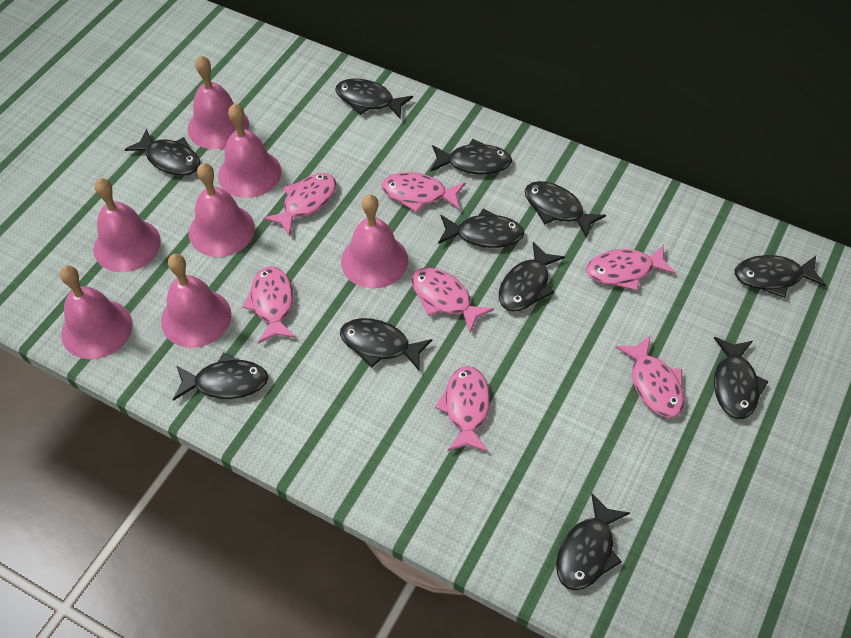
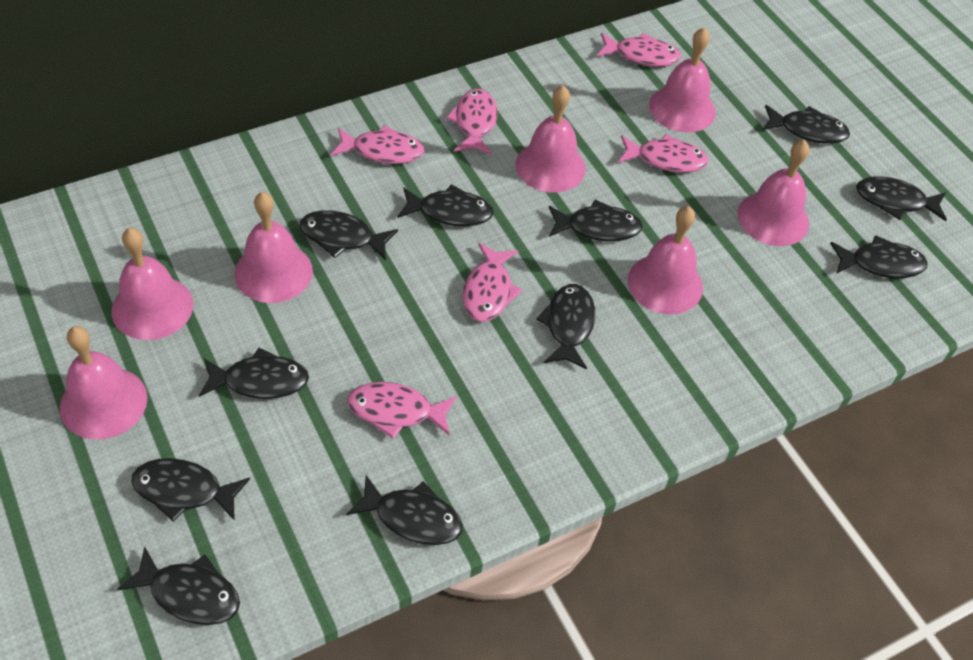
pink fish: [242,266,296,344] [263,173,336,236] [381,172,465,213] [411,268,494,333] [435,366,490,452] [586,245,676,291] [615,336,684,418] = 7 -> [331,125,424,164] [347,382,457,439] [446,89,498,155] [463,243,522,322] [597,33,681,67] [618,134,709,173] = 6

